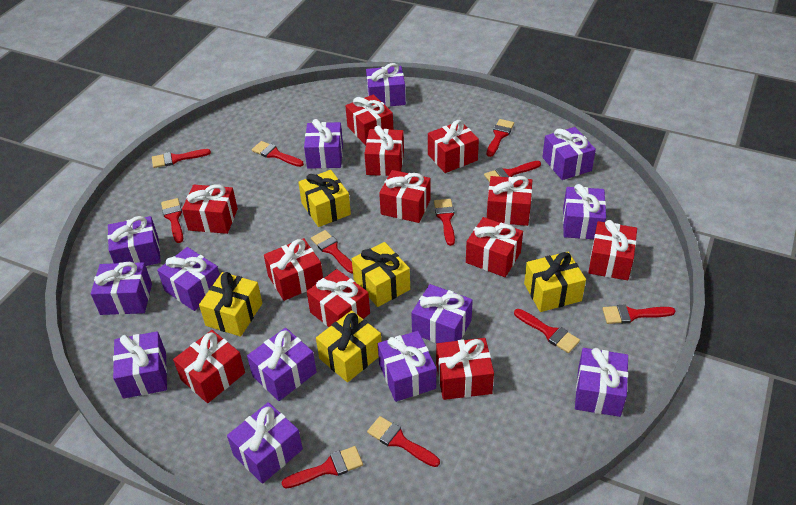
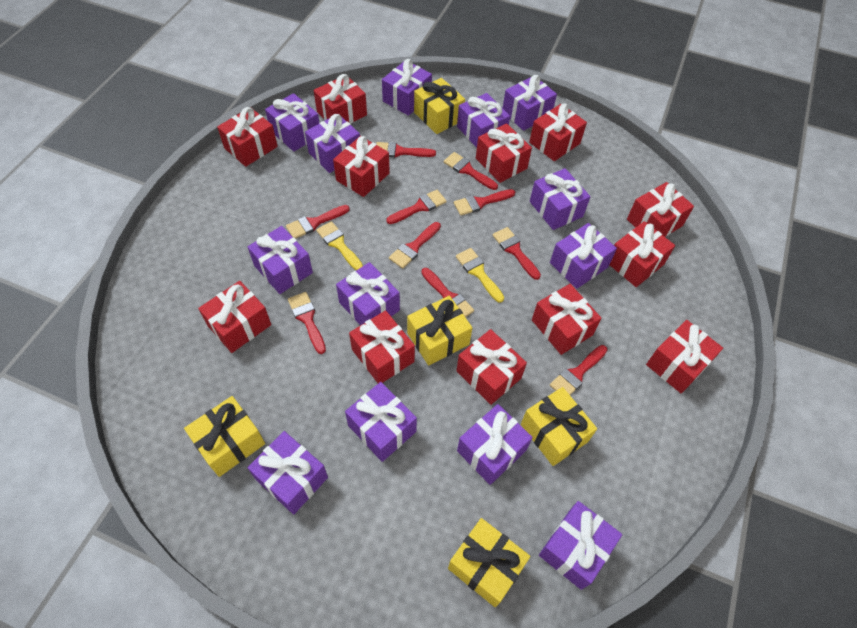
red brush: [152,149,211,168] [161,198,183,243] [252,141,304,167] [281,446,363,489] [311,230,353,273] [367,416,440,467] [434,199,455,246] [484,161,541,182] [486,119,514,157] [514,309,580,353] [602,304,675,324] = 11 -> [286,205,350,239] [288,292,326,354] [376,142,436,158] [386,190,447,224] [389,222,441,269] [421,268,474,317] [444,152,498,190] [454,189,515,215] [493,227,541,280] [550,345,607,395] = 10
yellow brush: none = 0 -> [316,221,363,270] [456,248,504,303] = 2

